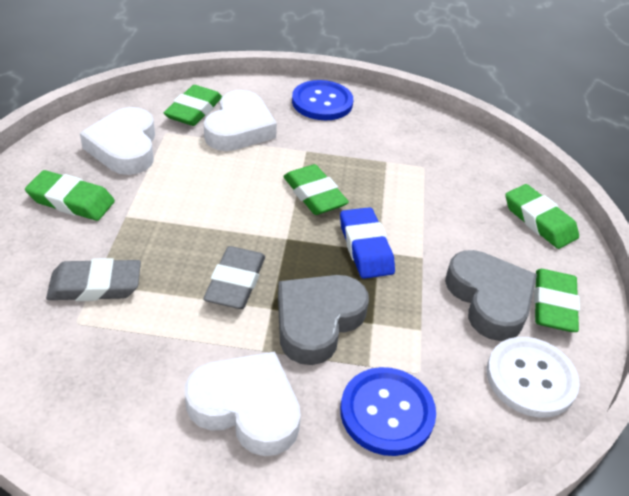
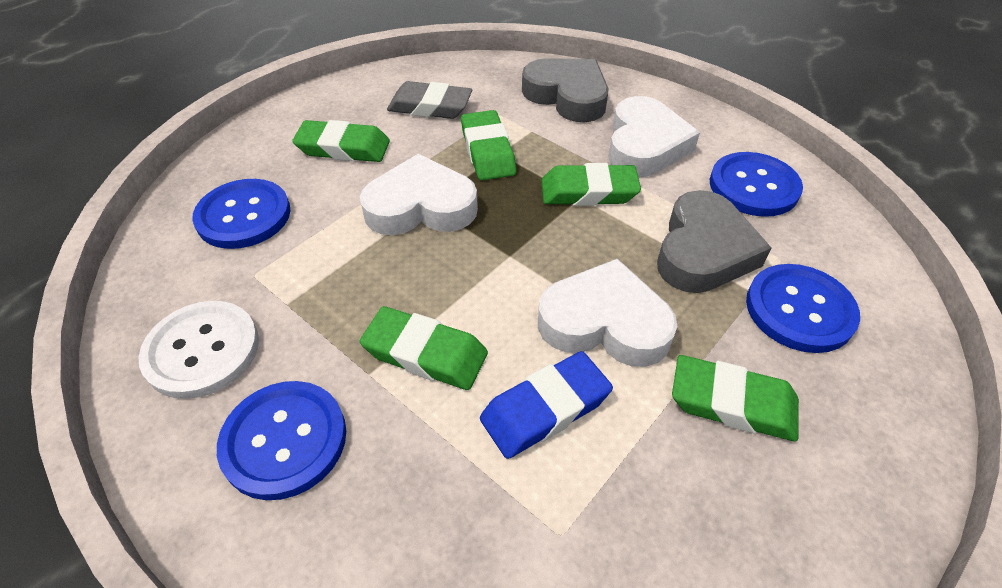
blue button: [292,80,353,120] [340,367,436,456] = 2 -> [192,179,290,249] [217,381,346,500] [710,152,803,217] [746,264,860,353] = 4
grey eraser: [46,258,141,301] [203,246,265,309] = 2 -> [387,81,472,119] = 1

